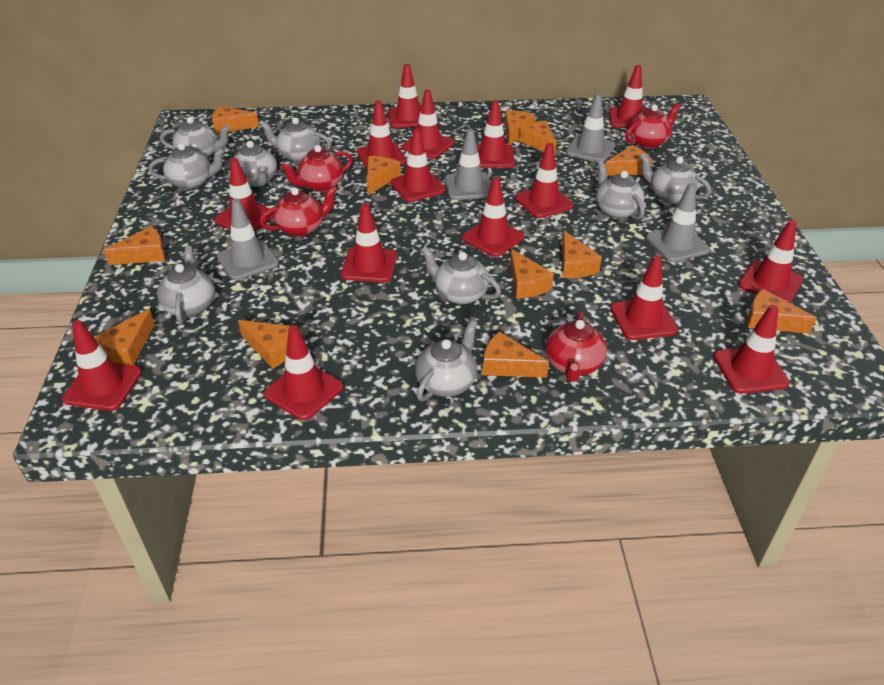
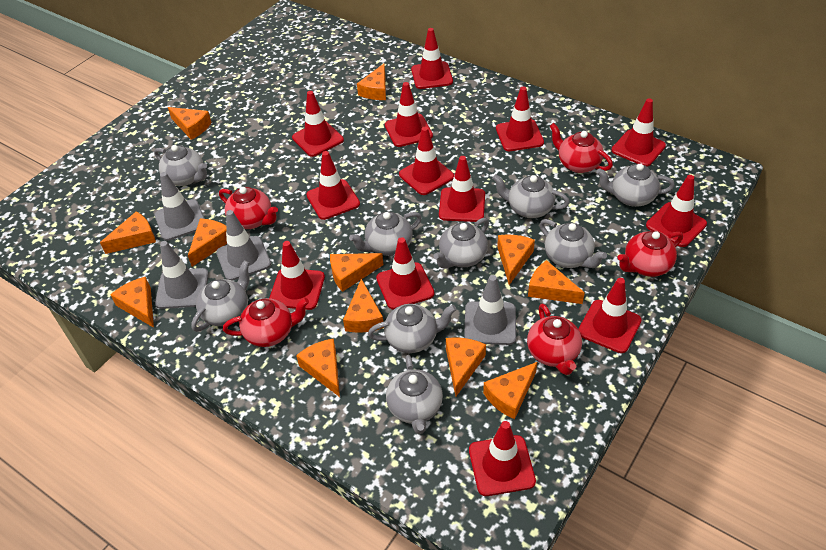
red teapot: [259,185,337,237] [281,145,353,192] [546,311,607,382] [625,103,681,148] = 4 -> [219,187,278,229] [223,298,309,347] [527,303,582,375] [550,123,613,173] [617,231,683,277] = 5
red traffic cone: [62,320,142,411] [214,158,274,231] [264,325,343,420] [341,203,397,282] [357,100,407,169] [388,64,421,128] [390,129,446,202] [402,90,454,159] [462,177,524,257] [476,100,515,168] [515,143,574,218] [609,65,645,128] [610,255,678,340] [713,305,790,394] [739,220,803,303] = 15 -> [269,241,325,310] [292,91,344,157] [306,151,360,220] [376,237,434,310] [385,82,433,147] [399,127,454,195] [411,28,453,89] [439,156,485,222] [469,421,536,496] [496,87,544,151] [578,278,642,353] [612,98,666,166] [646,175,707,247] = 13

